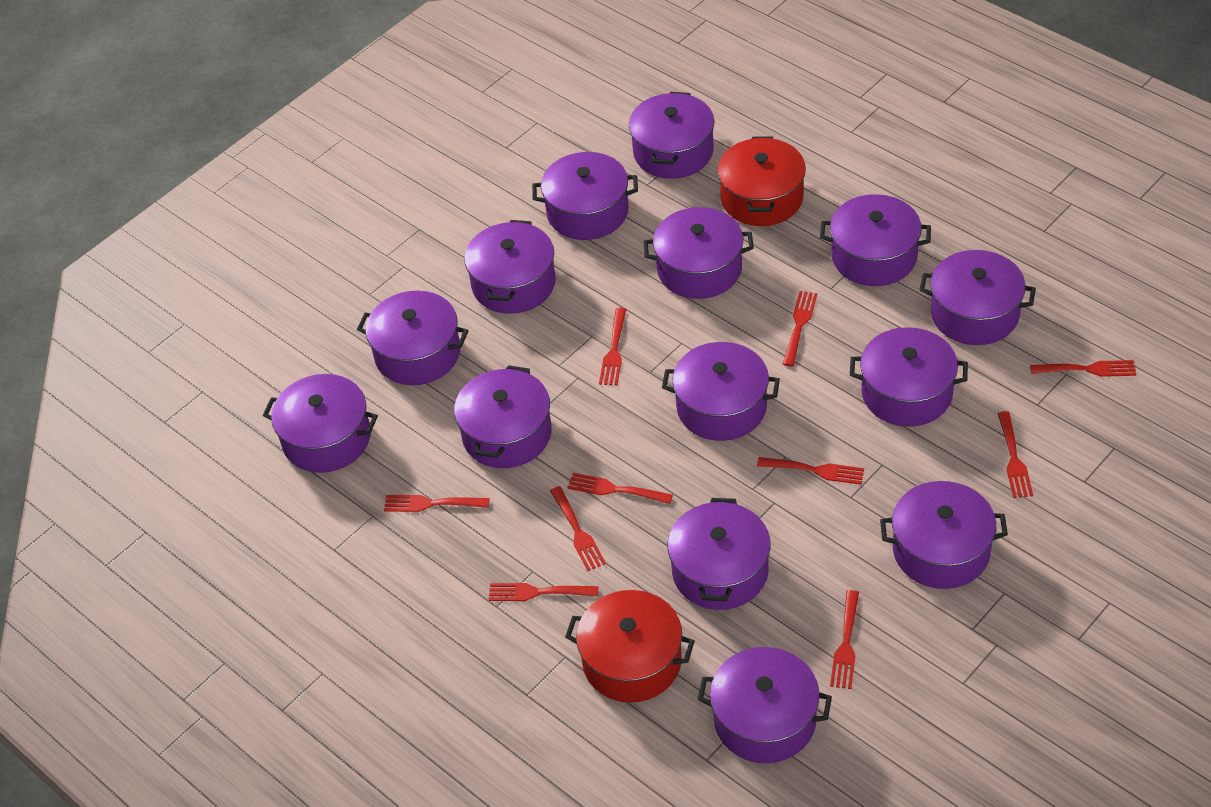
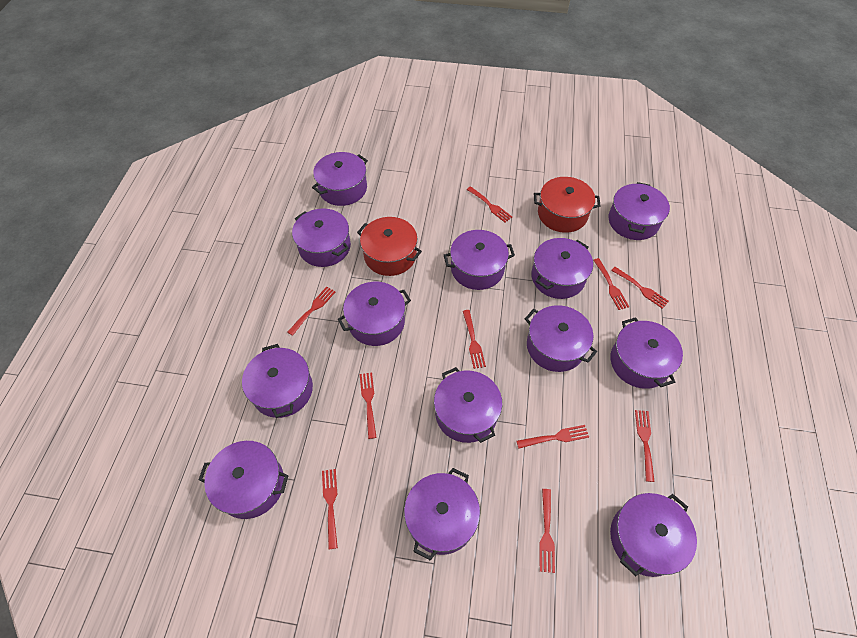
purple pot: [263,374,378,473] [357,291,469,385] [454,365,552,468] [464,220,556,314] [532,152,638,240] [629,92,714,179] [643,207,754,299] [662,342,780,441] [668,498,771,610] [698,647,832,763] [820,194,931,286] [850,327,968,427] [880,481,1008,589] [919,250,1036,345] = 14 -> [198,441,289,519] [242,344,313,418] [292,208,351,267] [312,152,368,206] [338,282,411,346] [404,468,480,560] [434,367,502,443] [444,230,515,290] [525,305,597,372] [531,238,593,299] [608,182,670,240] [610,317,683,389] [610,493,697,577] = 13

